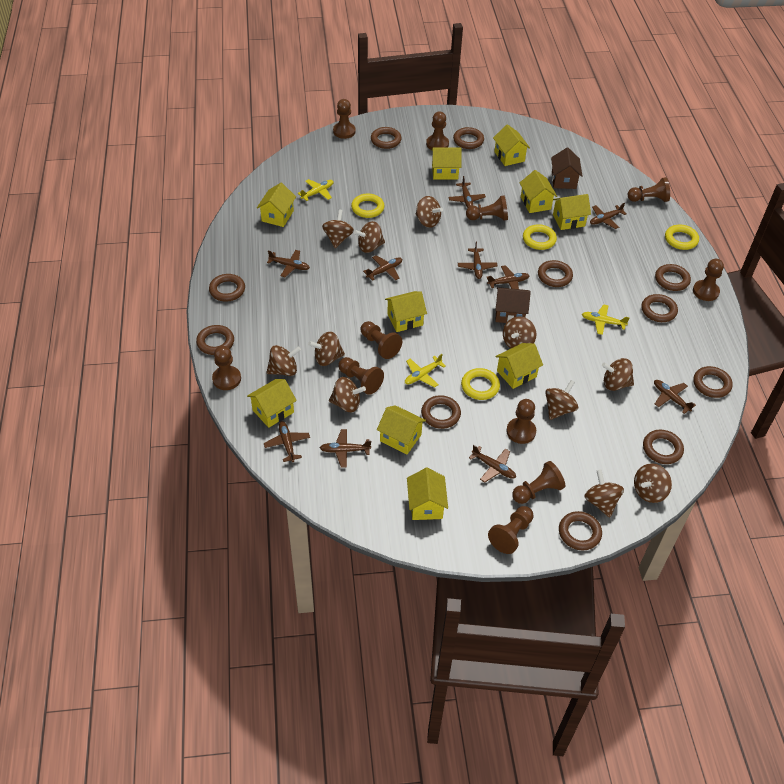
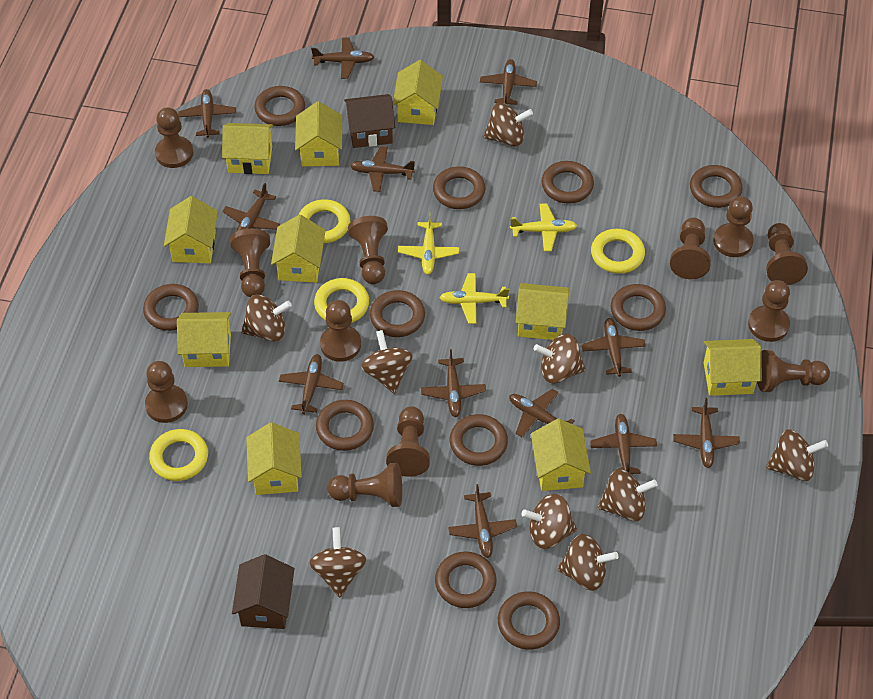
brown pawn: [212,346,241,390] [333,99,356,139] [338,357,384,395] [361,321,402,359] [426,111,449,150] [466,195,508,221] [488,506,534,554] [506,399,536,444] [512,461,565,504] [628,177,670,202] [693,259,724,301] = 11 -> [145,361,188,423] [155,107,193,168] [230,229,270,297] [320,300,361,362] [328,463,402,507] [348,216,388,284] [386,406,430,477] [670,218,711,279] [713,196,754,257] [748,280,790,342] [757,350,830,392] [766,223,808,285] = 12
brown plane: [264,421,310,462] [267,250,310,277] [320,429,371,468] [363,255,402,281] [448,176,486,208] [458,241,497,279] [469,445,516,482] [487,265,530,289] [590,203,627,229] [654,380,696,414] = 10 -> [178,89,236,138] [222,183,280,232] [279,354,344,414] [311,37,374,79] [350,146,415,192] [421,349,486,417] [448,484,517,558] [480,59,537,105] [509,389,575,438] [581,318,646,377] [590,414,657,474] [673,398,740,468] = 12
brown spinning top: [267,345,301,376] [308,332,345,366] [322,209,354,248] [329,377,366,412] [354,221,385,253] [416,196,443,228] [503,316,537,348] [545,380,578,420] [584,470,624,517] [602,358,634,391] [634,463,672,503] = 11 -> [241,294,292,341] [309,527,367,597] [361,330,413,394] [483,102,533,146] [522,494,577,549] [534,334,586,384] [557,534,618,591] [598,469,658,521] [766,429,828,481] = 9

